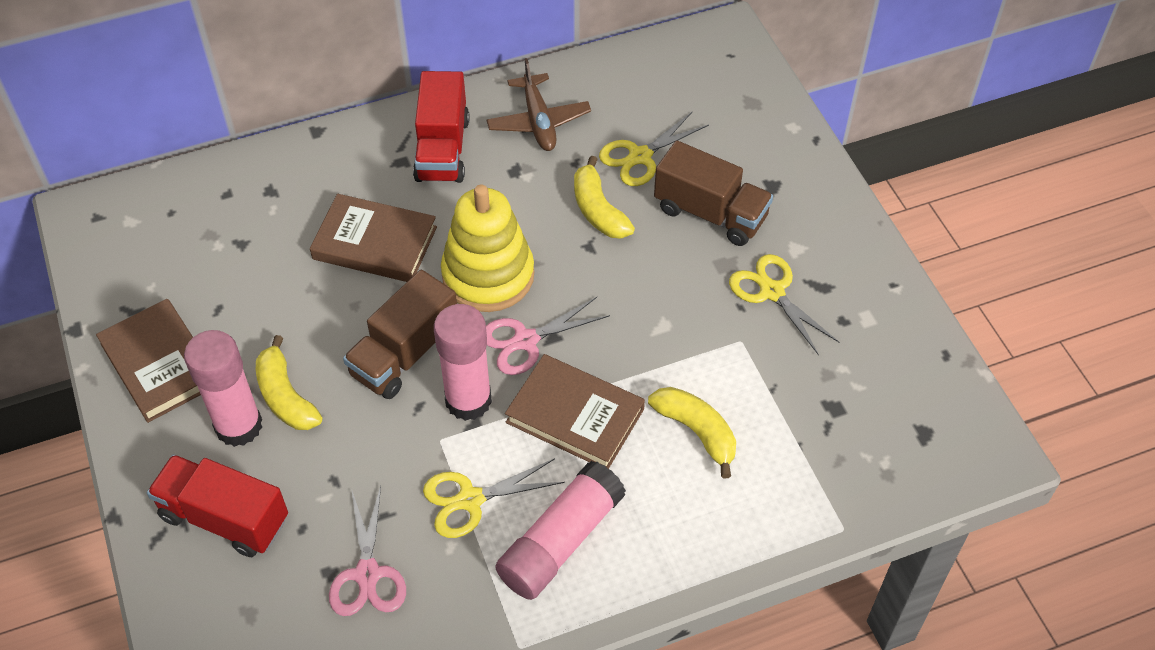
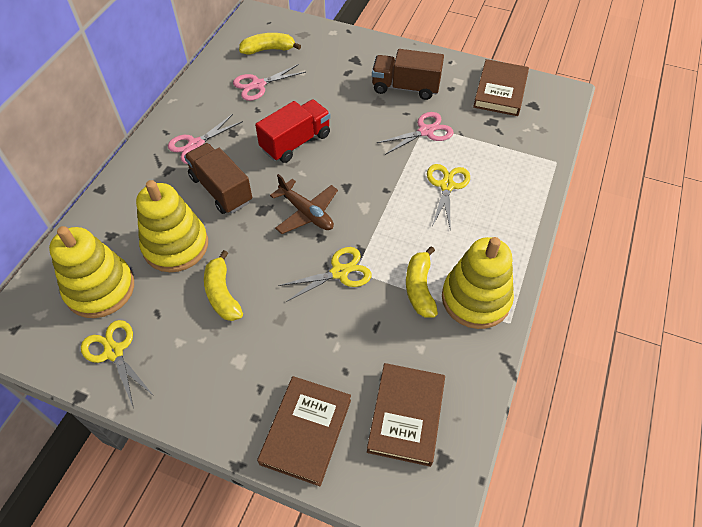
pink glue stick: [184,330,262,447] [434,304,492,421] [495,461,626,600] = 3 -> none = 0
pink scissors: [329,486,406,616] [486,297,610,375] = 2 -> [168,114,243,164] [233,64,306,101] [377,112,454,155] = 3
red truck: [147,454,288,557] [413,71,469,183] = 2 -> [255,99,331,163] = 1
yellow stacking toy: [441,184,534,312] = 1 -> [49,226,134,318] [136,180,208,272] [442,237,514,329] = 3

